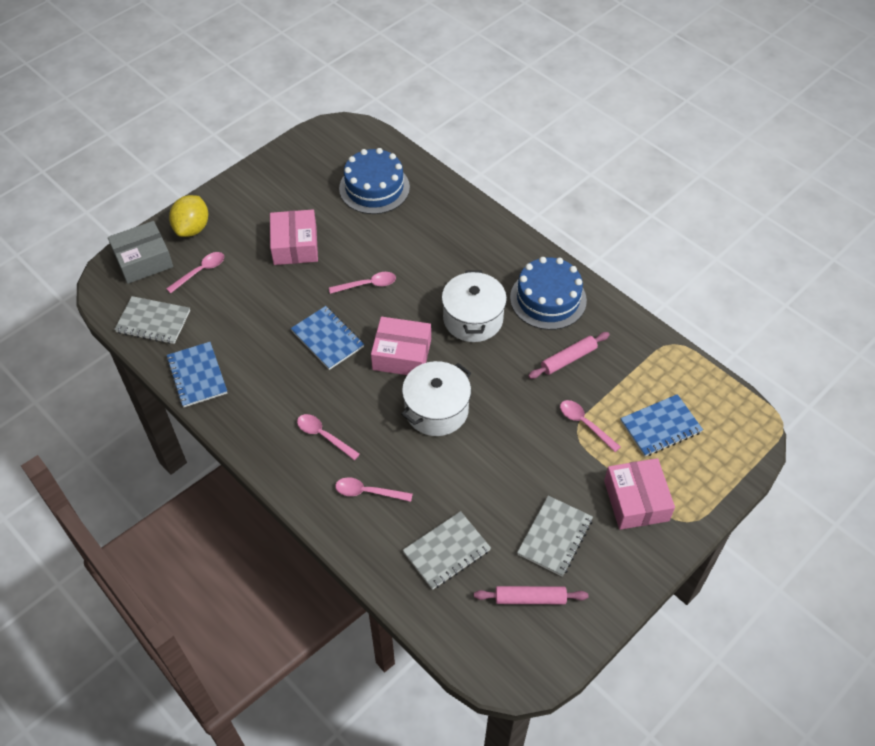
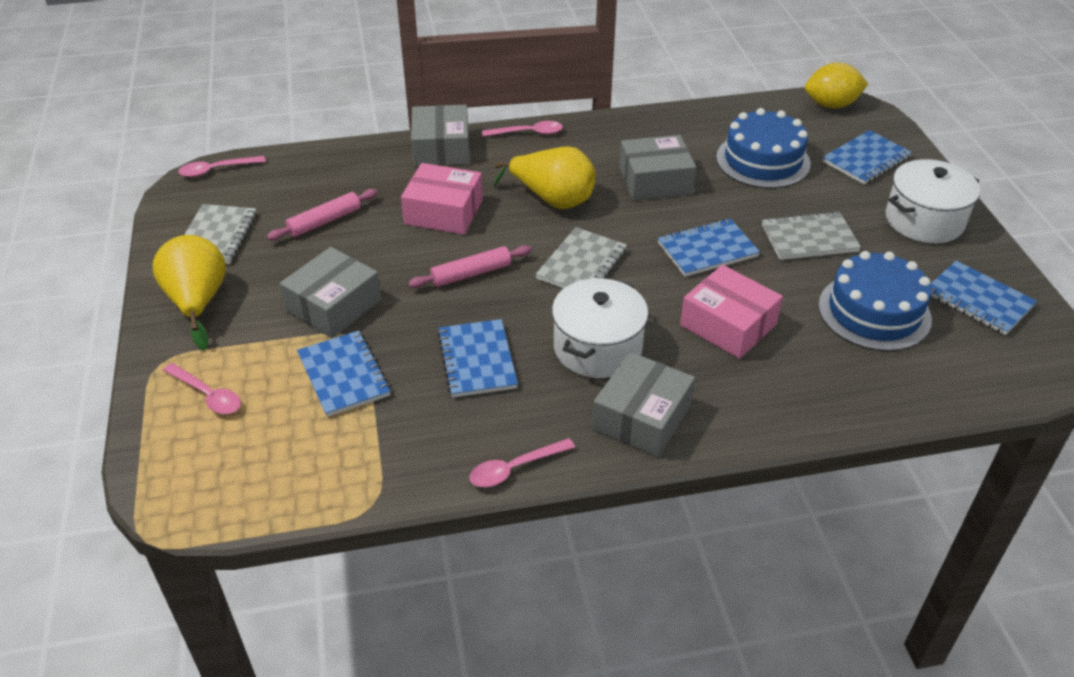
blue notebook: [166,342,227,407] [291,306,364,370] [620,394,703,457] = 3 -> [297,330,391,417] [437,319,518,398] [658,218,760,277] [822,130,912,185] [930,261,1037,335] = 5
grey box: [108,221,173,284] = 1 -> [280,247,382,338] [411,105,470,167] [592,352,695,457] [619,135,696,201] = 4
pink box: [270,210,318,265] [371,317,431,375] [604,458,675,530] = 3 -> [401,163,483,235] [680,265,783,359] = 2
pink spoon: [166,252,224,293] [297,414,360,460] [329,272,396,294] [335,477,413,502] [560,400,621,452] = 5 -> [163,363,241,414] [178,156,266,177] [469,438,575,487] [482,121,563,137] = 4
yellow pear: none = 0 -> [153,235,226,351] [493,146,596,209] = 2

